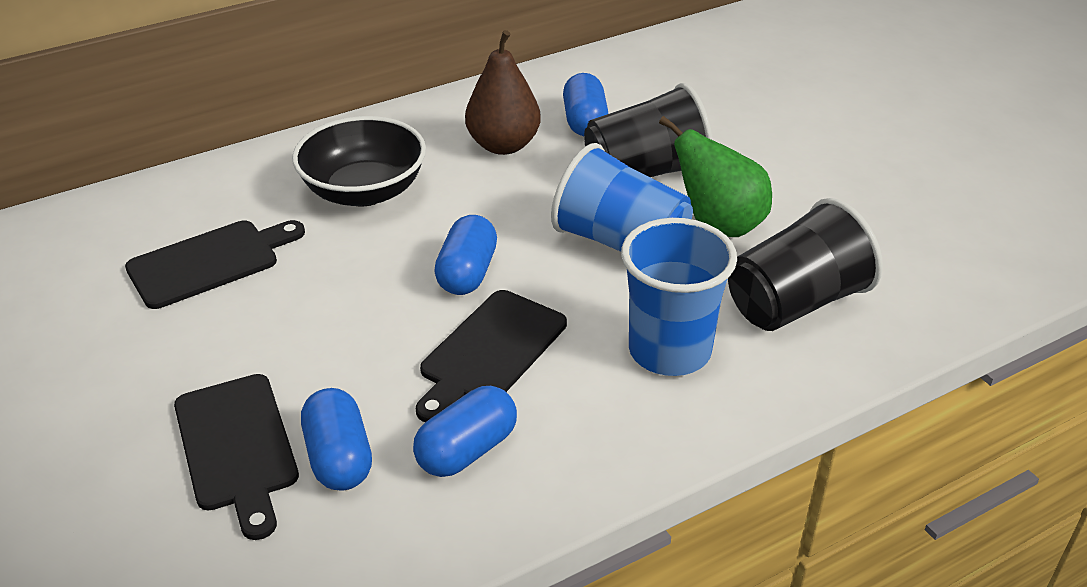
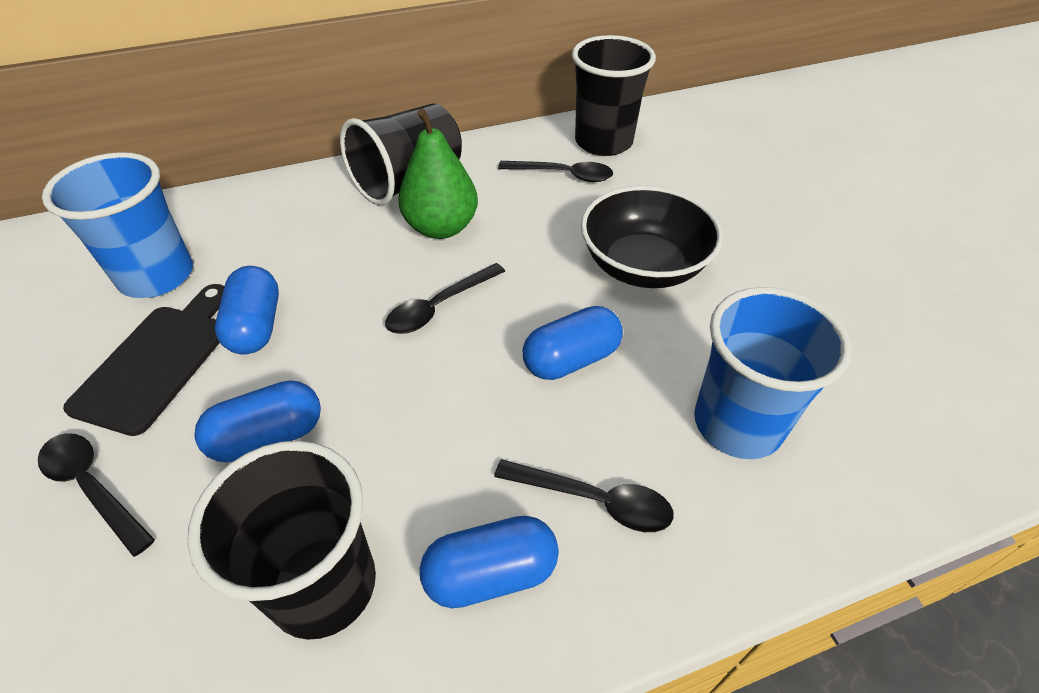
black cup: [584,83,713,177] [728,198,883,331] = 2 -> [187,441,376,640] [340,104,462,205] [572,35,656,156] = 3
black cutting board: [125,220,305,309] [174,374,299,540] [416,290,567,422] = 3 -> [63,284,224,436] = 1
black spoon: none = 0 -> [38,433,155,557] [385,263,506,334] [494,459,674,532] [498,161,613,182] = 4
brown pear: [465,30,541,155] = 1 -> none = 0

